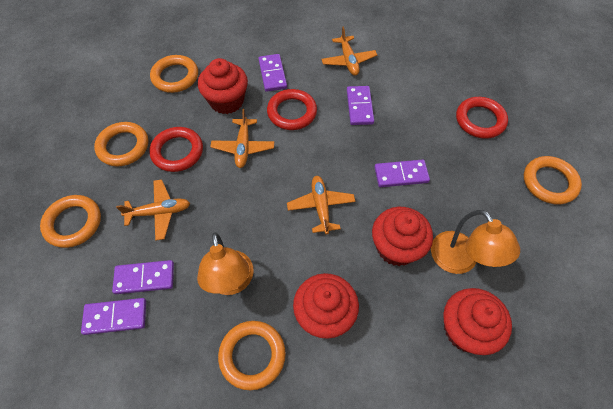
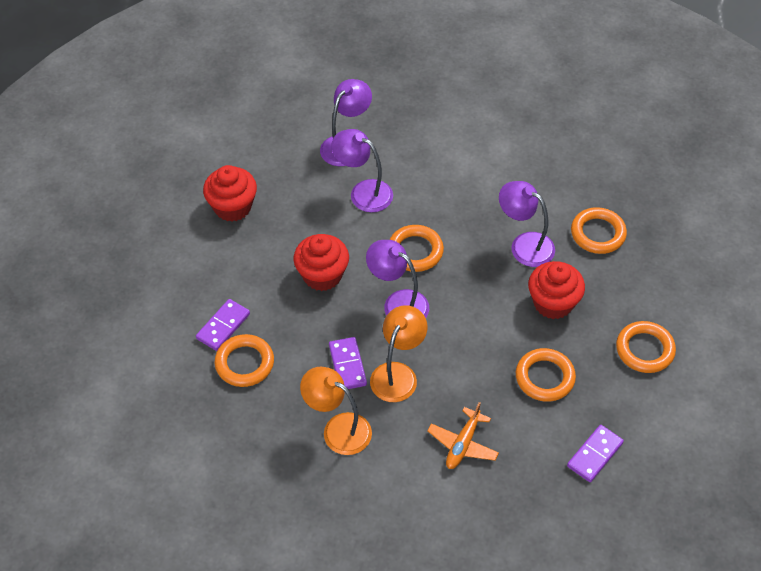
orange plane: [116,179,190,241] [210,109,274,168] [287,176,355,235] [321,26,377,76] = 4 -> [427,402,499,469] = 1
purple domino: [81,298,146,335] [112,260,174,294] [258,54,287,92] [347,86,374,125] [374,160,430,187] = 5 -> [196,299,250,351] [329,337,367,389] [567,425,624,482] = 3
purple lamp: none = 0 -> [320,79,372,166] [331,129,393,212] [366,240,429,318] [499,181,555,267] = 4
red cupcake: [198,58,248,114] [293,273,359,339] [372,207,433,266] [443,288,512,355] = 4 -> [203,165,257,222] [293,234,349,291] [528,261,585,319] = 3
red ring: [149,127,203,172] [267,89,317,130] [456,97,508,139] = 3 -> none = 0

